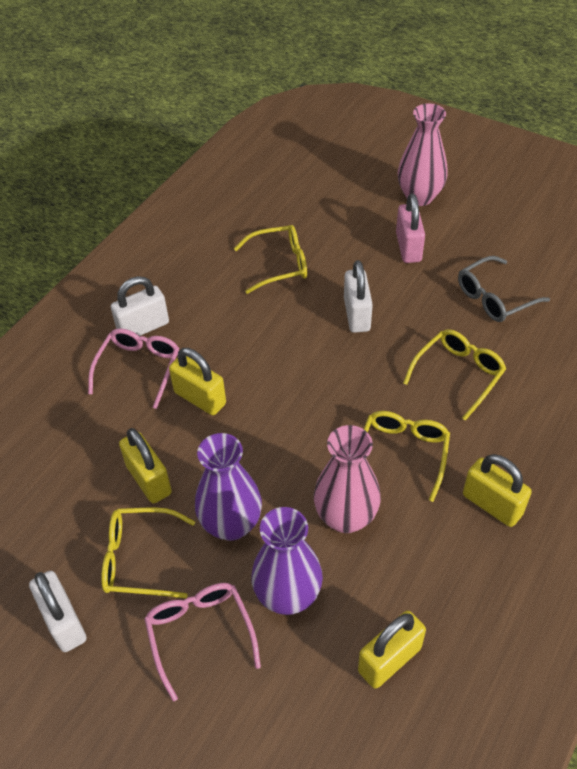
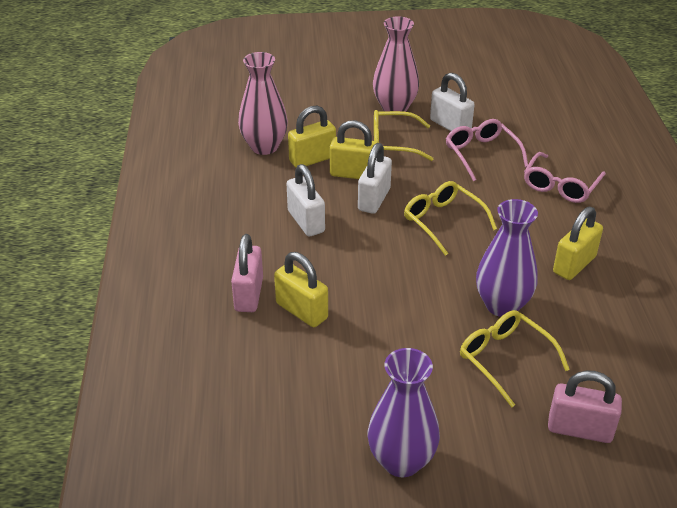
grey glasses: [458,256,550,322] = 1 -> none = 0
pink padlock: [396,193,425,263] = 1 -> [231,234,263,312] [548,370,622,443] = 2
yellow glasses: [101,507,195,598] [234,225,307,294] [364,411,450,502] [403,329,506,421] = 4 -> [374,110,433,161] [404,181,497,256] [460,310,570,407] = 3

